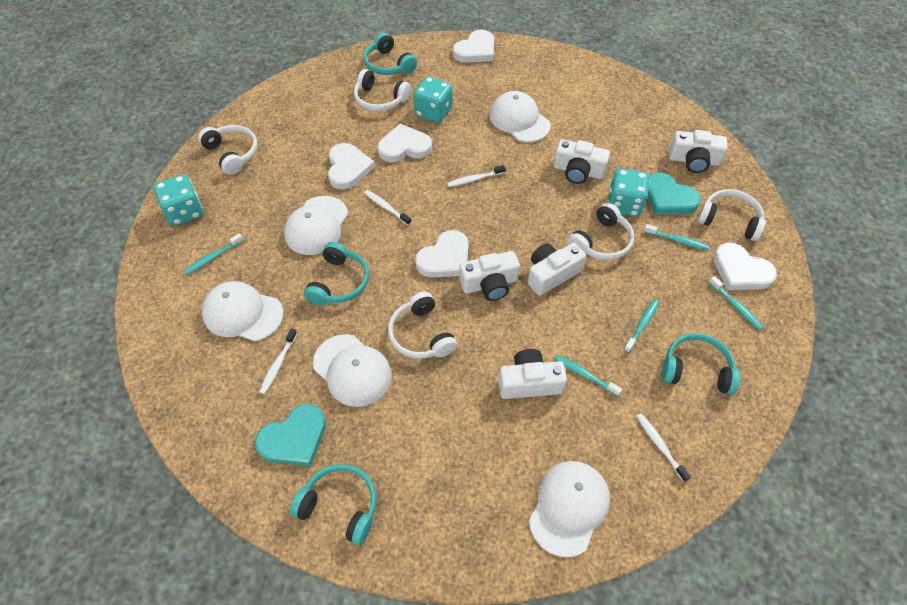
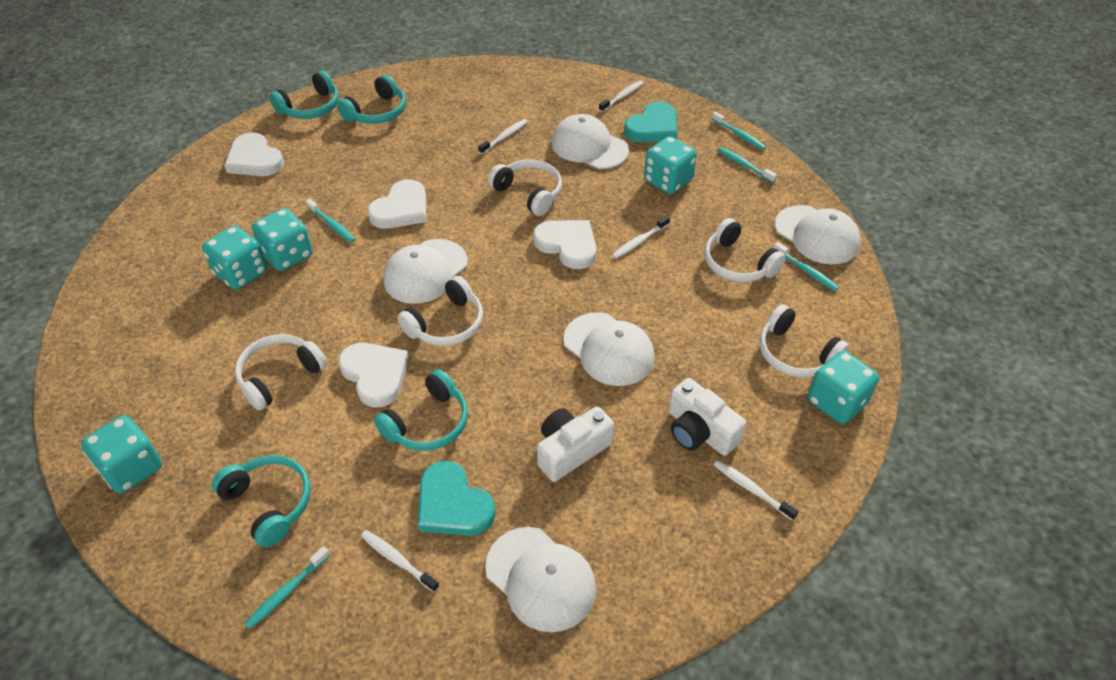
turquoise dice: [154,174,203,226] [413,76,453,123] [607,168,650,217] = 3 -> [81,415,162,493] [202,226,267,290] [252,208,313,271] [644,136,697,194] [808,351,879,424] = 5
white camera: [459,251,520,301] [499,349,567,399] [528,243,586,296] [554,139,610,184] [669,130,728,173] = 5 -> [537,407,614,482] [669,378,746,456] = 2
white heart: [328,143,375,189] [378,124,432,162] [415,230,469,277] [453,30,494,63] [713,243,777,290] = 5 -> [224,132,284,176] [338,343,409,407] [367,179,427,229] [533,220,597,269] = 4
white toothbrush: [259,328,297,394] [364,190,411,225] [447,165,506,187] [636,413,691,482] = 4 -> [361,530,439,592] [478,119,528,154] [599,80,644,112] [612,216,670,258] [714,460,799,521] = 5

